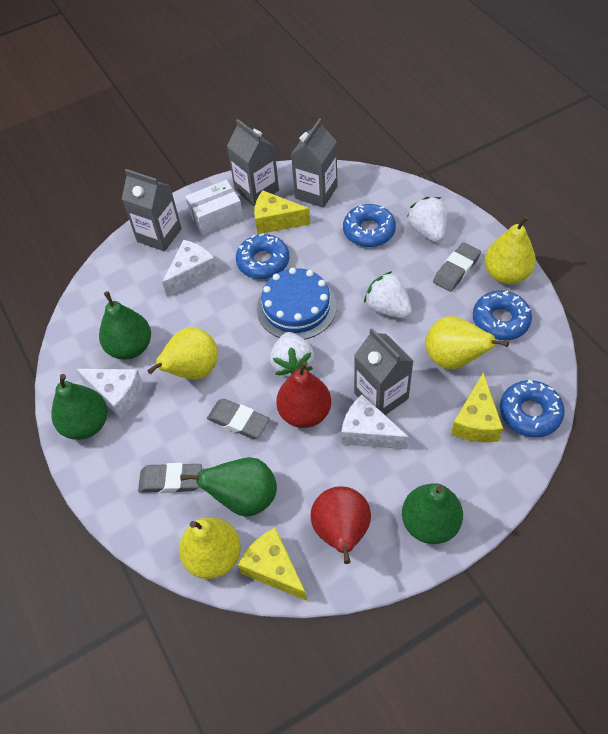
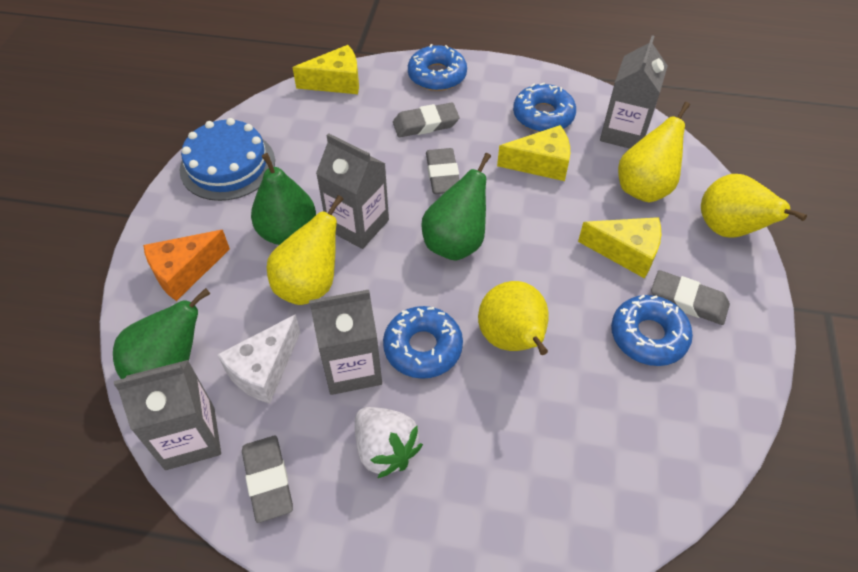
green pear: [51,374,107,440] [99,291,151,360] [180,457,277,517] [402,483,463,544] = 4 -> [113,288,210,379] [251,153,316,245] [421,153,491,261] = 3
grey eraser: [138,463,202,493] [207,399,270,439] [433,242,481,292] = 3 -> [242,436,293,523] [393,103,459,137] [426,148,459,194] [651,270,730,325] = 4
orange cheese: none = 0 -> [143,230,230,301] = 1
red pear: [276,361,331,428] [311,486,371,564] = 2 -> none = 0
white box: [185,180,243,235] = 1 -> none = 0
white cheese: [76,369,143,419] [162,240,217,297] [341,395,409,449] = 3 -> [217,314,300,404] = 1
white strawberry: [270,332,314,377] [364,271,412,318] [407,197,447,243] = 3 -> [355,407,423,478] = 1

